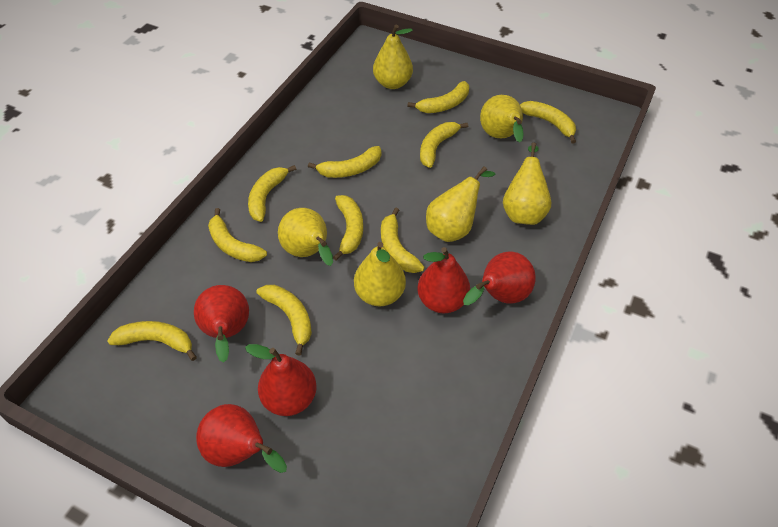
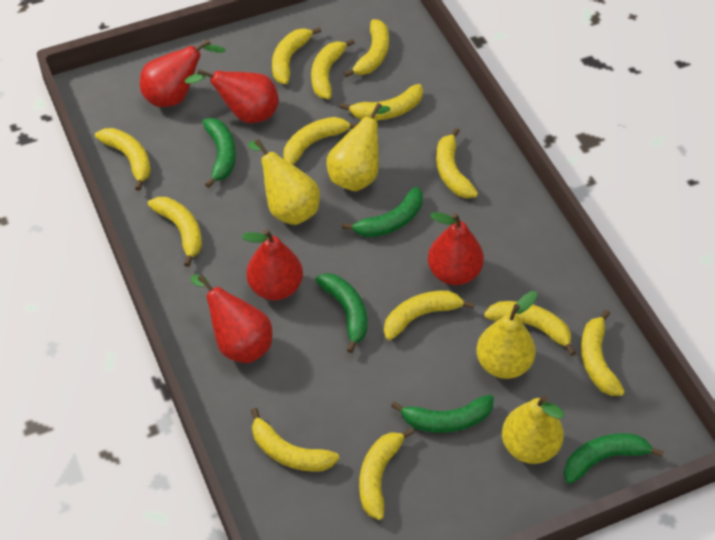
green banana: none = 0 -> [202,118,236,188] [315,273,367,353] [342,187,423,238] [391,395,494,433] [564,433,664,484] = 5
yellow banana: [107,321,197,361] [208,208,267,262] [248,165,296,222] [256,285,312,356] [308,146,381,178] [333,195,363,260] [381,208,424,273] [408,81,469,113] [420,122,468,168] [520,101,576,144] = 10 -> [95,128,151,191] [148,197,202,267] [251,408,339,472] [272,27,321,84] [284,117,358,165] [311,38,355,99] [340,84,423,120] [344,19,389,77] [359,428,414,520] [384,291,475,340] [436,128,478,198] [484,301,576,356] [581,310,625,396] = 13
yellow pear: [278,208,333,266] [354,242,406,307] [373,25,413,89] [426,166,495,242] [480,95,524,143] [503,143,551,225] = 6 -> [248,139,320,225] [326,103,390,191] [476,291,537,379] [502,396,564,464] = 4

